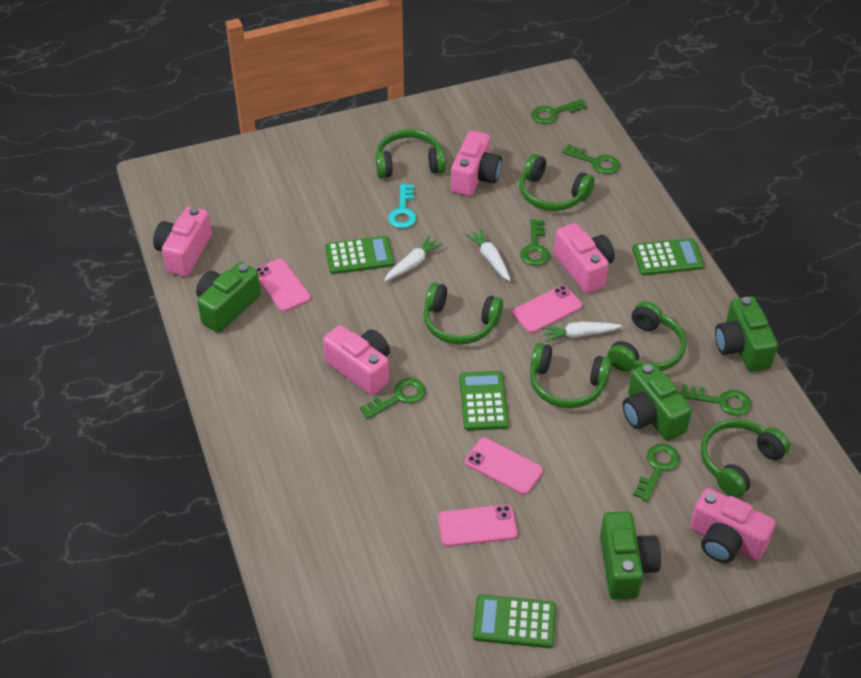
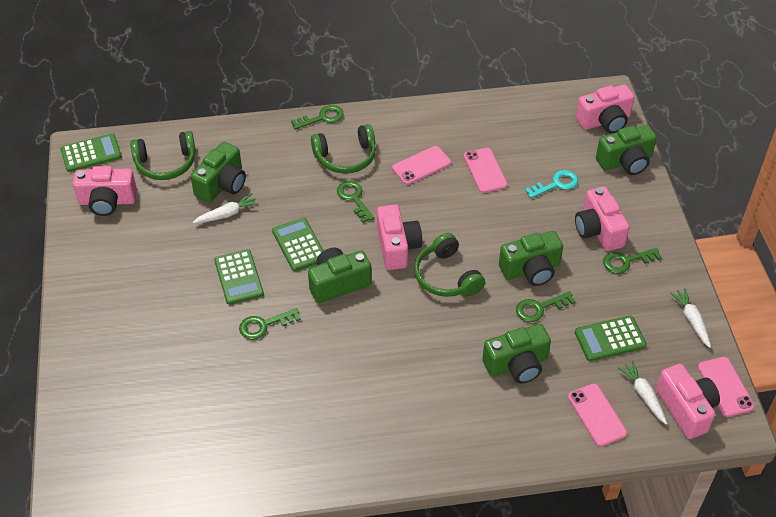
green camera: [196,262,261,333] [600,511,661,599] [622,362,692,441] [715,296,778,372] = 4 -> [190,142,246,202] [308,248,372,303] [483,324,551,383] [499,231,563,286] [596,125,657,175] = 5
green headphones: [376,129,446,178] [424,282,503,345] [519,154,595,211] [530,343,612,408] [607,301,686,371] [701,419,790,498] = 6 -> [130,131,196,180] [311,124,376,174] [414,233,485,297] = 3
green key: [360,378,426,419] [520,219,549,266] [531,99,587,124] [562,144,620,174] [633,444,680,502] [680,385,751,416] = 6 -> [239,308,301,340] [291,105,344,130] [337,181,374,223] [516,292,575,322] [603,248,662,274] = 5

